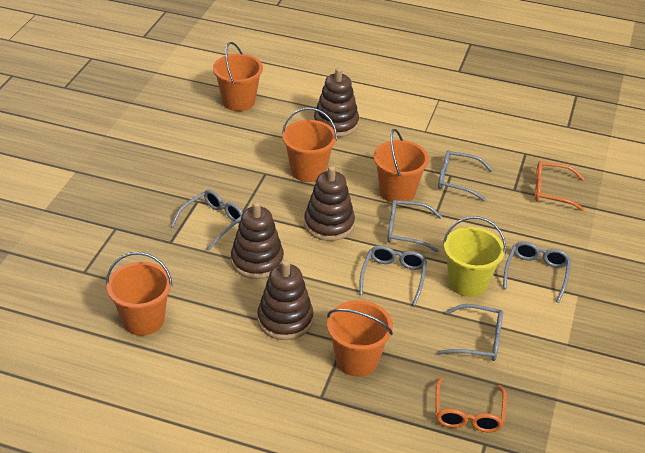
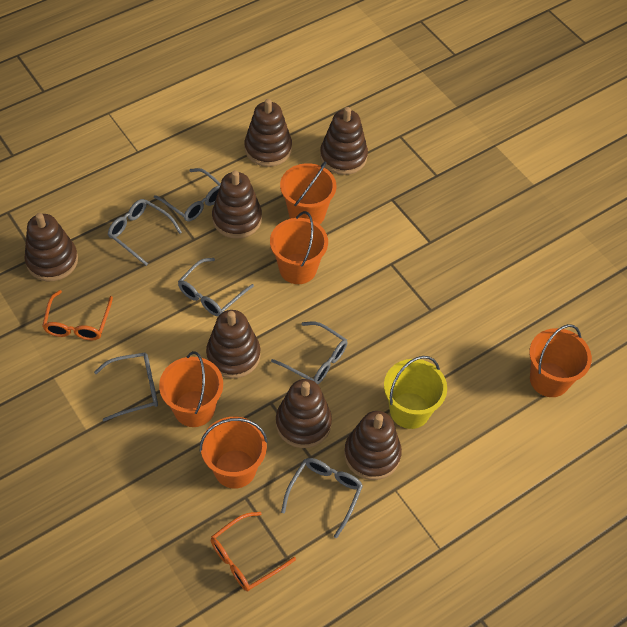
brown stacking toy: [231,202,284,279] [257,260,313,340] [304,166,355,241] [314,68,359,137] = 4 -> [24,213,78,281] [206,310,261,379] [212,170,262,239] [245,99,292,167] [276,379,332,448] [320,107,368,175] [344,411,402,480] = 7

